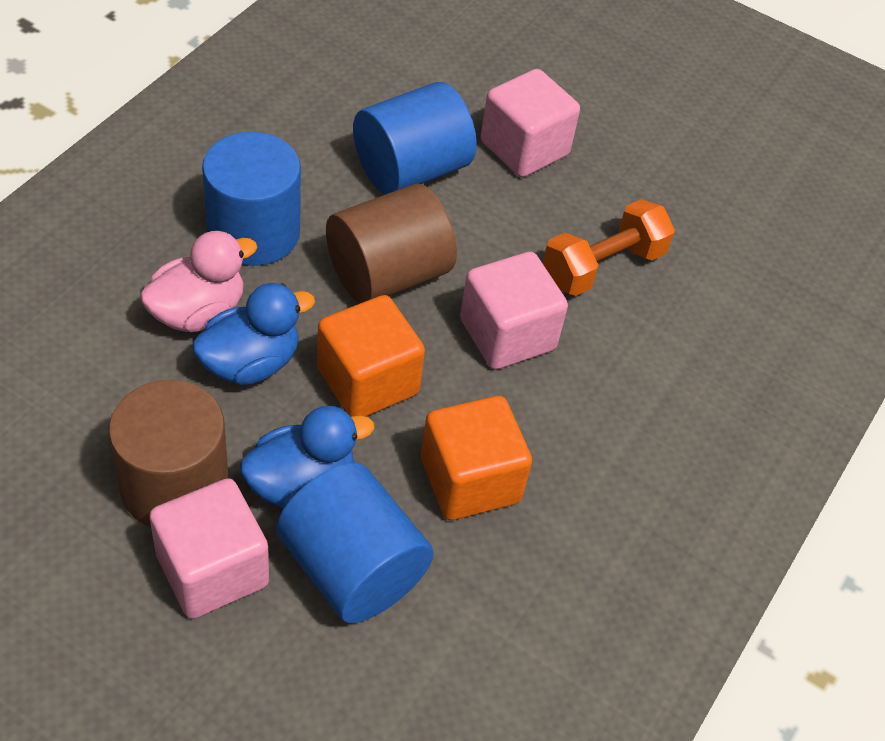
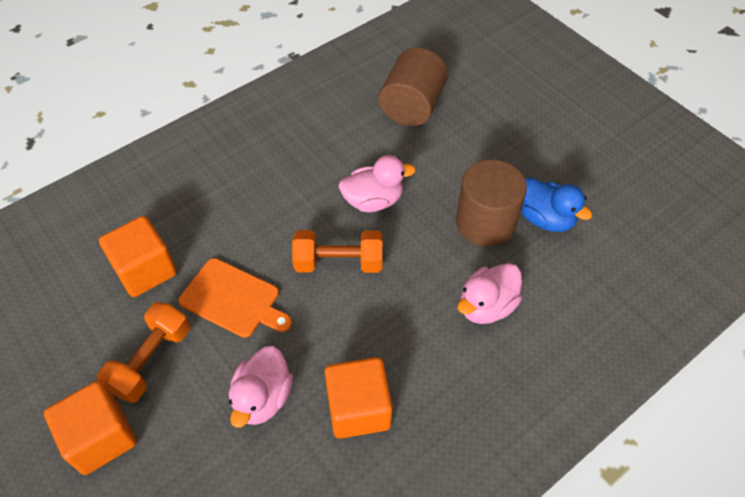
blue cylinder: [202,131,301,266] [277,462,434,623] [353,82,477,195] = 3 -> none = 0
blue duck: [192,283,315,385] [240,406,374,509] = 2 -> [521,177,592,232] = 1
orange cube: [317,295,425,417] [421,396,532,520] = 2 -> [44,381,137,475] [99,216,177,297] [325,357,392,438] = 3
orange cutting board: none = 0 -> [179,258,292,338] = 1
orange dumbbell: [543,199,675,296] = 1 -> [97,302,190,403] [292,230,382,273] = 2
pink cube: [149,478,269,619] [460,252,568,370] [481,69,580,177] = 3 -> none = 0
pink duck: [140,231,257,332] = 1 -> [229,346,293,428] [338,155,416,212] [457,263,522,324] = 3

